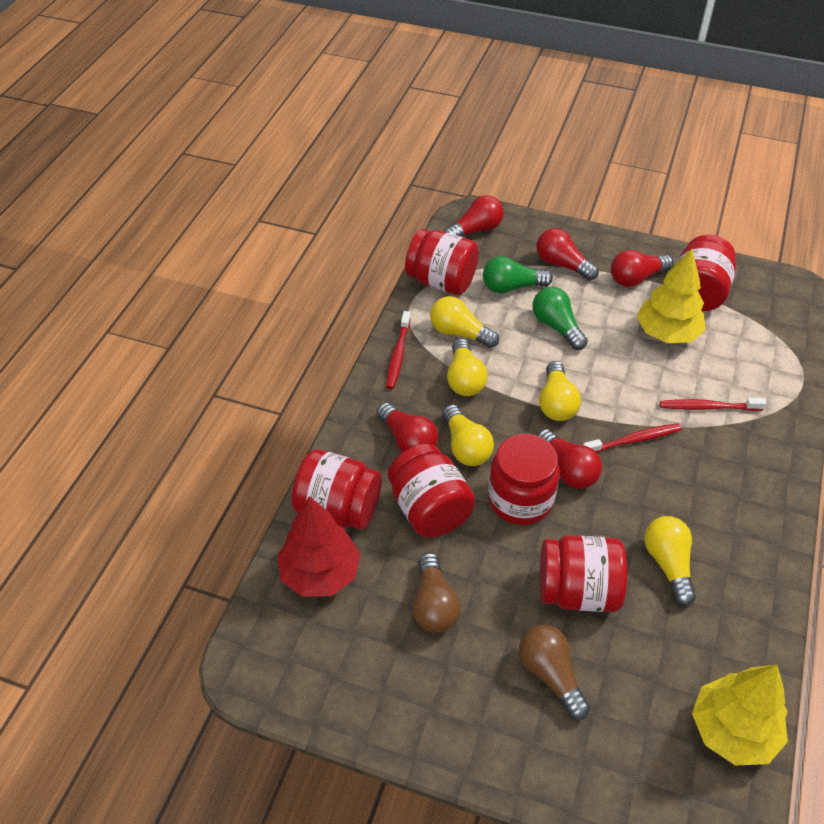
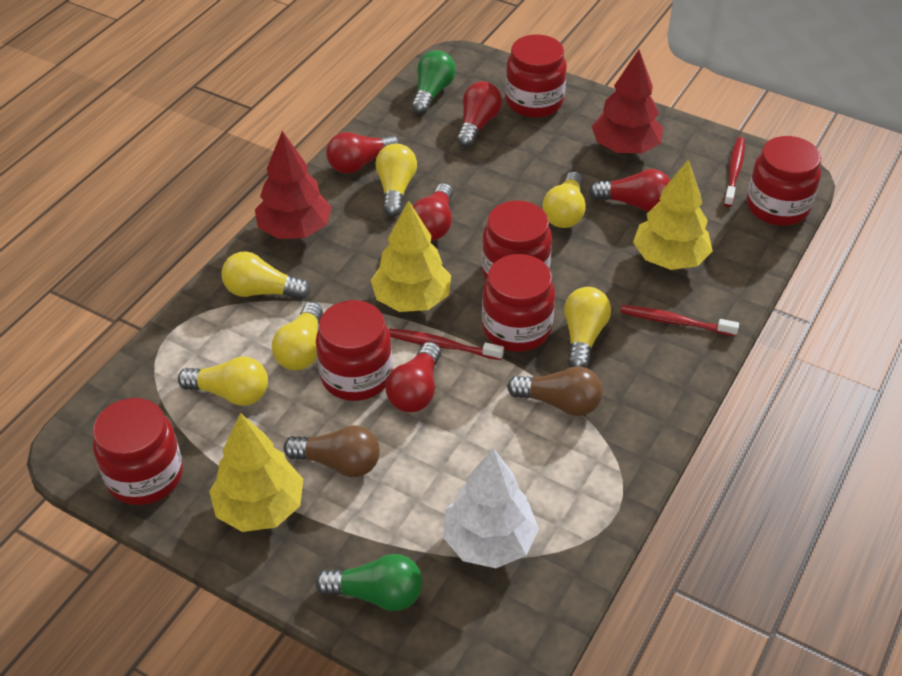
red tree: [277,496,360,597] = 1 -> [255,131,332,239] [592,50,663,153] = 2
white tree: none = 0 -> [443,448,539,568] = 1
yellow light bulb: [430,296,499,348] [442,404,494,466] [447,338,488,396] [539,361,581,421] [644,516,696,606] = 5 -> [178,357,268,406] [221,251,310,299] [272,302,323,370] [375,144,417,217] [542,172,586,228] [564,287,611,368] = 6
yellow tree: [636,249,706,343] [692,665,788,765] = 2 -> [209,413,303,532] [371,200,451,312] [633,159,713,270] = 3

